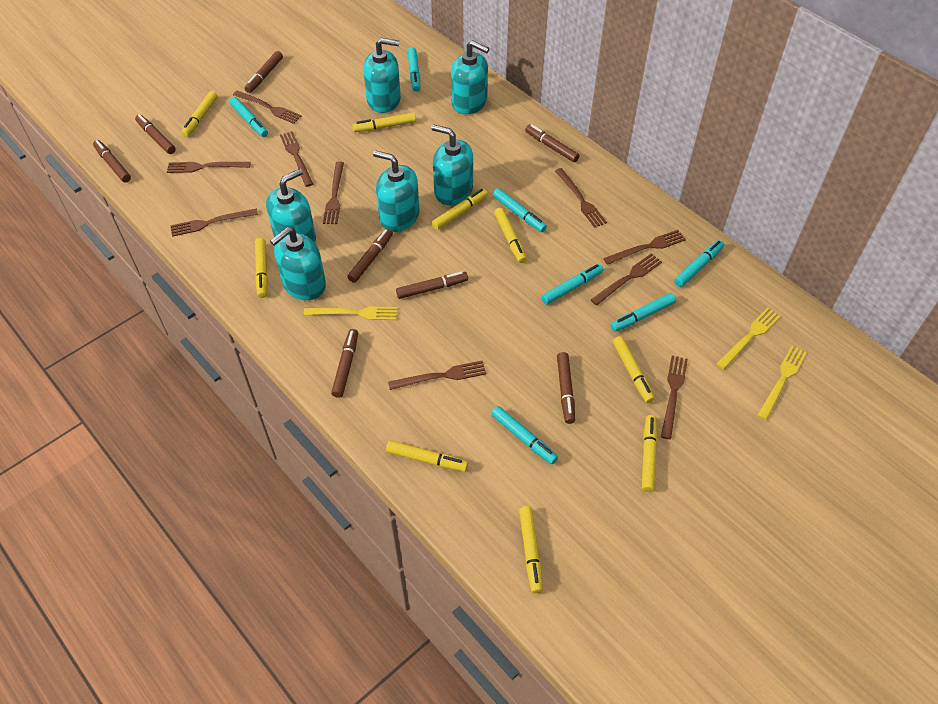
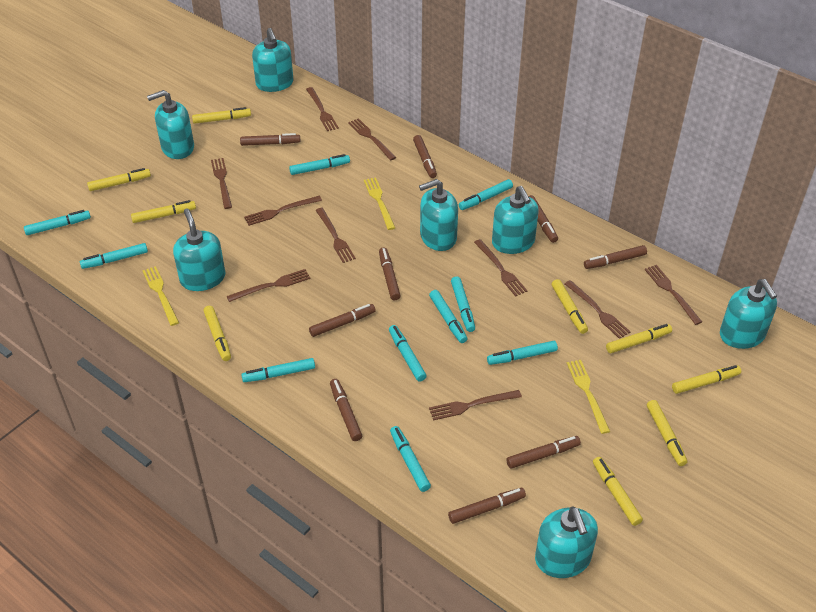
brown marker: [93,140,131,183] [135,114,176,154] [245,51,283,93] [331,329,358,398] [347,229,393,283] [396,272,468,299] [525,124,579,162] [557,352,575,424] = 8 -> [240,133,300,146] [309,304,376,337] [330,379,362,441] [379,248,401,300] [413,135,437,178] [448,488,526,524] [506,436,581,469] [528,195,558,243] [584,245,647,269] = 9
turquoise marker: [229,97,268,137] [407,47,420,92] [491,406,558,464] [493,188,547,232] [541,264,603,305] [610,293,676,332] [674,240,724,287] = 7 -> [24,210,91,235] [80,243,148,269] [241,358,315,382] [289,154,350,175] [389,325,427,382] [390,426,431,492] [429,290,468,343] [451,276,475,332] [459,179,513,210] [487,341,558,365] = 10
turquoise soap dispenser: [266,169,316,243] [270,227,326,300] [363,38,401,113] [373,150,419,232] [431,124,473,205] [451,41,489,114] = 6 -> [147,90,194,159] [173,209,226,291] [252,28,293,92] [419,179,458,251] [492,186,539,254] [535,507,598,578] [720,279,777,349] = 7

